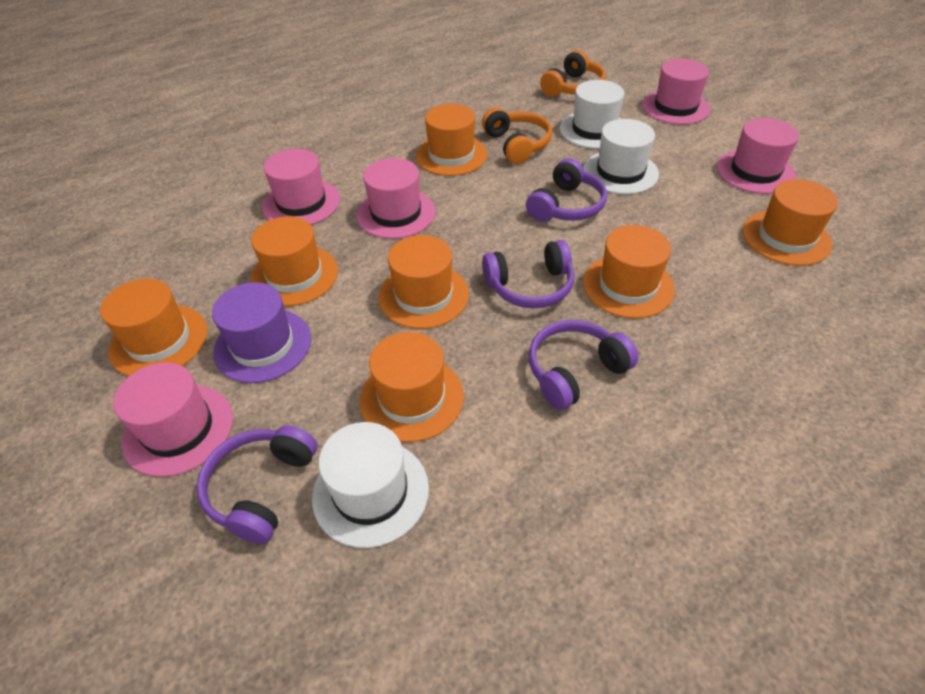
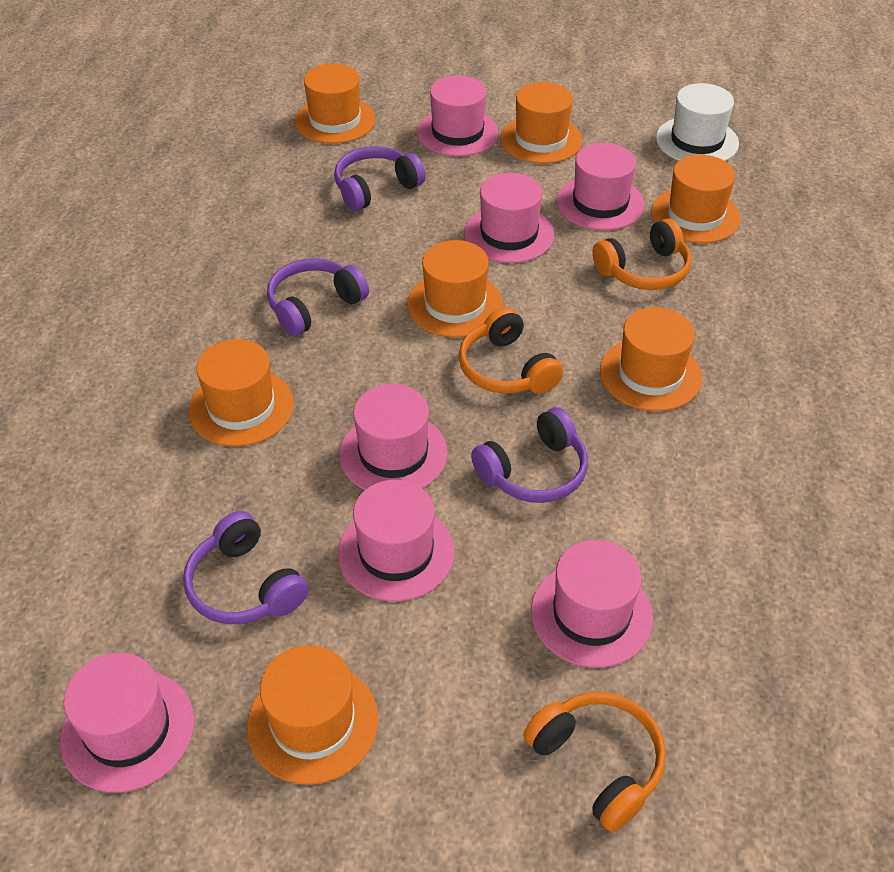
orange headphones: [482,107,552,164] [540,50,606,97] = 2 -> [459,307,563,394] [523,692,666,832] [592,218,692,290] = 3
pink hat: [113,363,233,477] [262,149,340,225] [356,158,436,239] [642,59,710,125] [717,118,799,194] = 5 -> [60,653,194,792] [338,480,454,601] [339,384,448,490] [417,75,499,157] [464,173,554,263] [531,540,653,668] [557,143,645,230] = 7
purple hat: [212,282,311,383] = 1 -> none = 0
white hat: [312,422,429,548] [560,80,624,149] [583,119,659,194] = 3 -> [656,83,739,161] = 1

